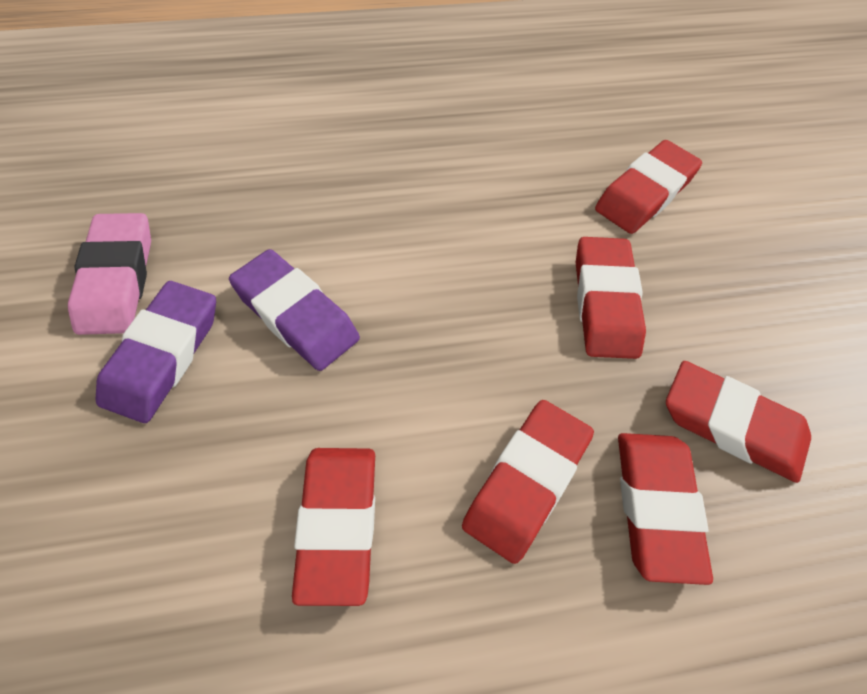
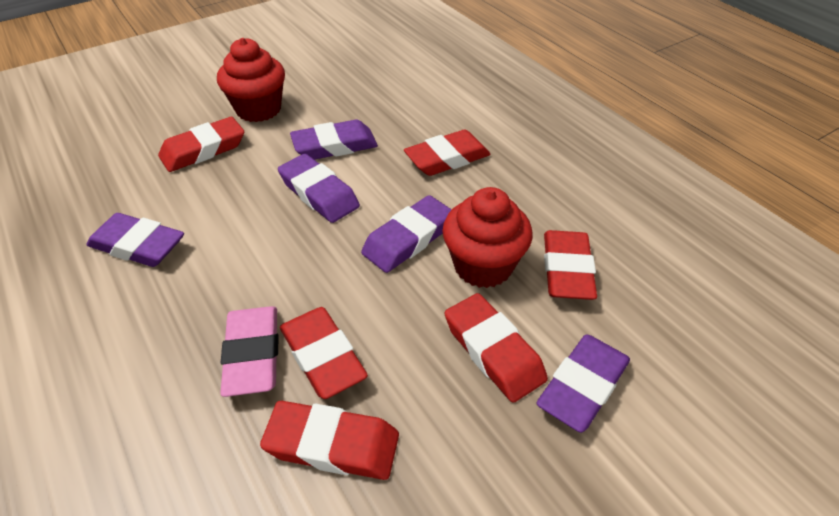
purple eraser: [96,281,216,423] [229,249,360,371] = 2 -> [86,213,184,267] [278,154,360,223] [290,120,378,160] [361,195,452,273] [537,334,630,433] = 5
red cupcake: none = 0 -> [217,38,285,122] [442,187,532,288] = 2

